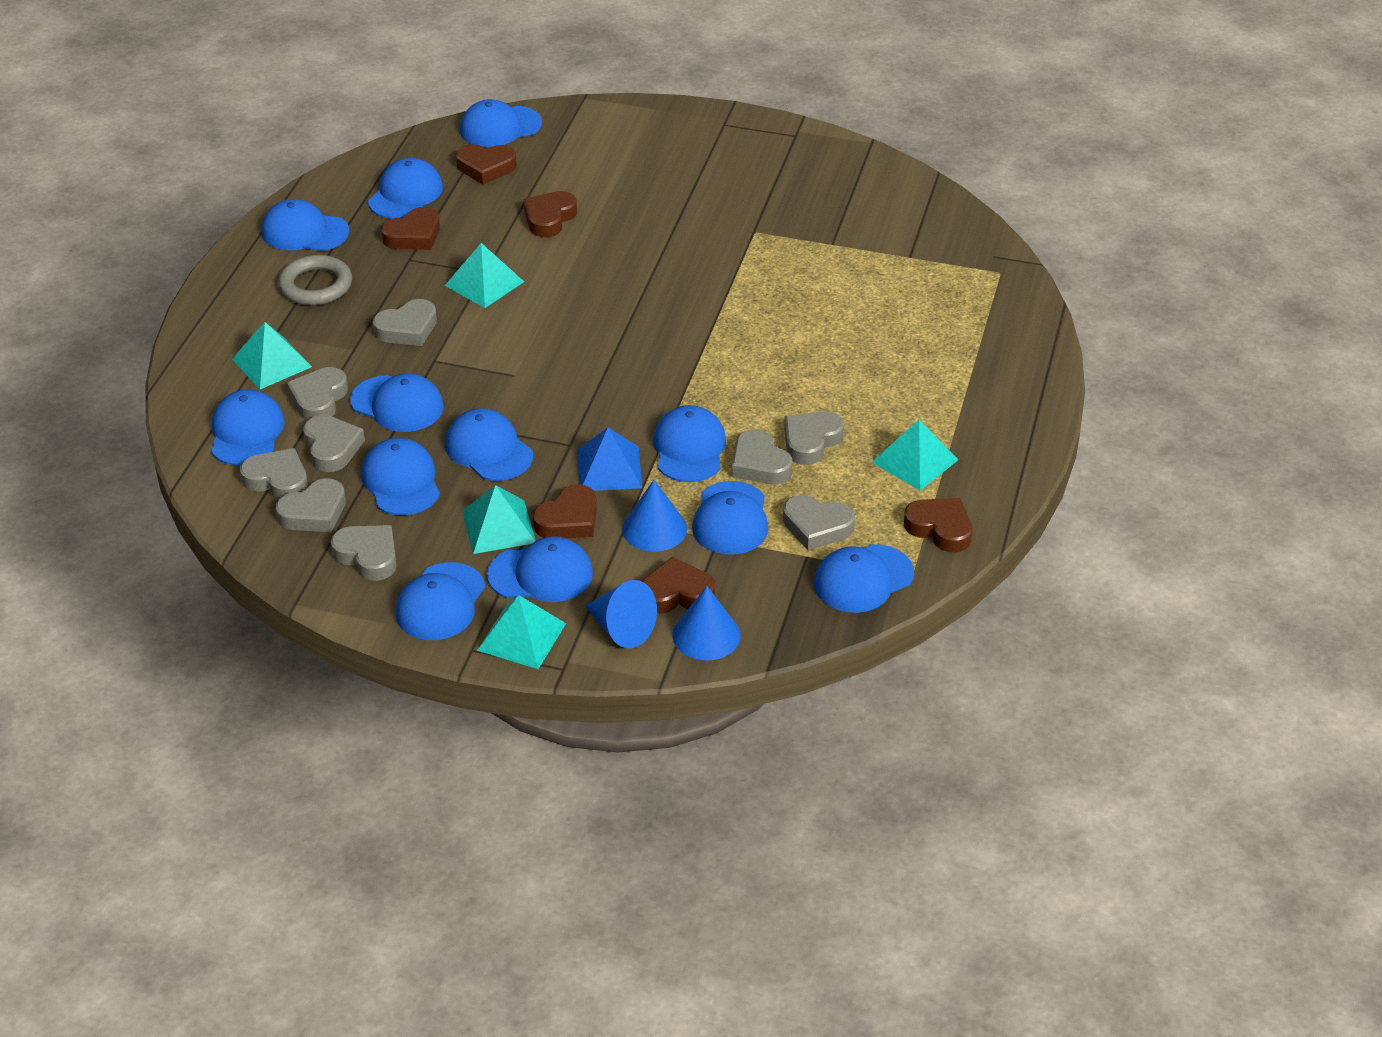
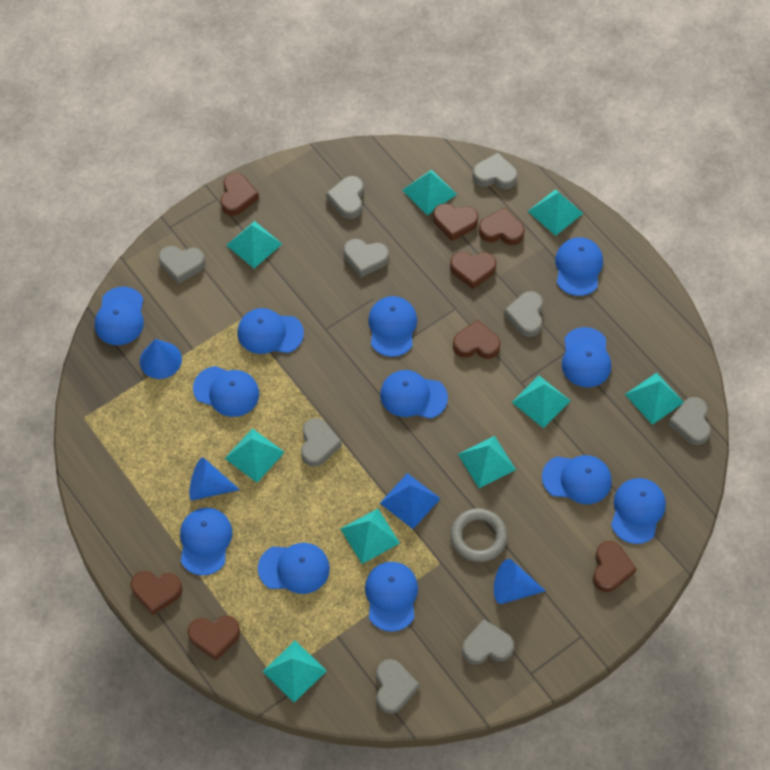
brown heart: [381,207,440,250] [456,144,517,184] [523,191,577,237] [533,484,597,538] [642,557,715,614] [904,498,973,552] = 6 -> [130,571,183,615] [188,616,240,661] [220,173,259,216] [433,203,478,241] [450,252,497,289] [453,320,501,359] [479,207,525,245] [593,541,637,592] = 8
turquoise pyramid: [232,322,312,389] [445,243,524,308] [462,485,536,554] [477,595,566,669] [872,420,958,491] = 5 -> [224,428,285,482] [226,221,282,268] [262,641,327,703] [341,509,400,564] [402,170,457,215] [458,436,516,488] [512,376,571,428] [528,189,584,236] [625,373,684,425] = 9

